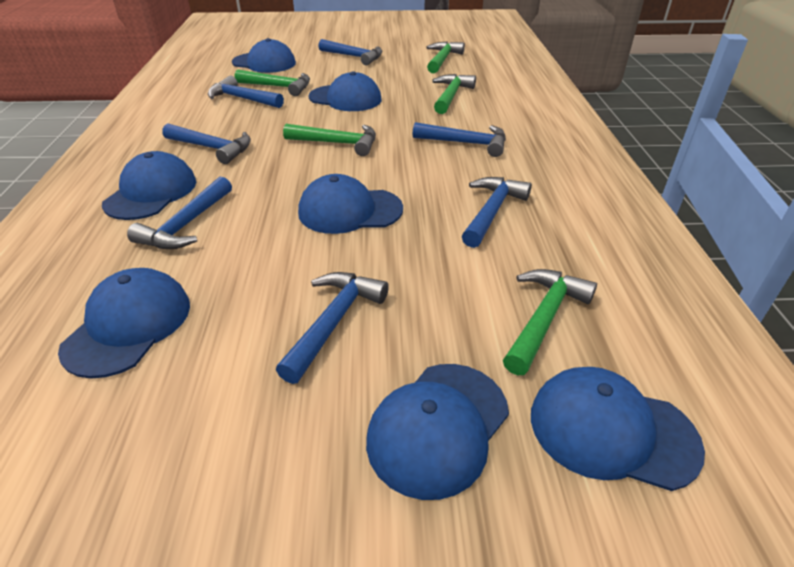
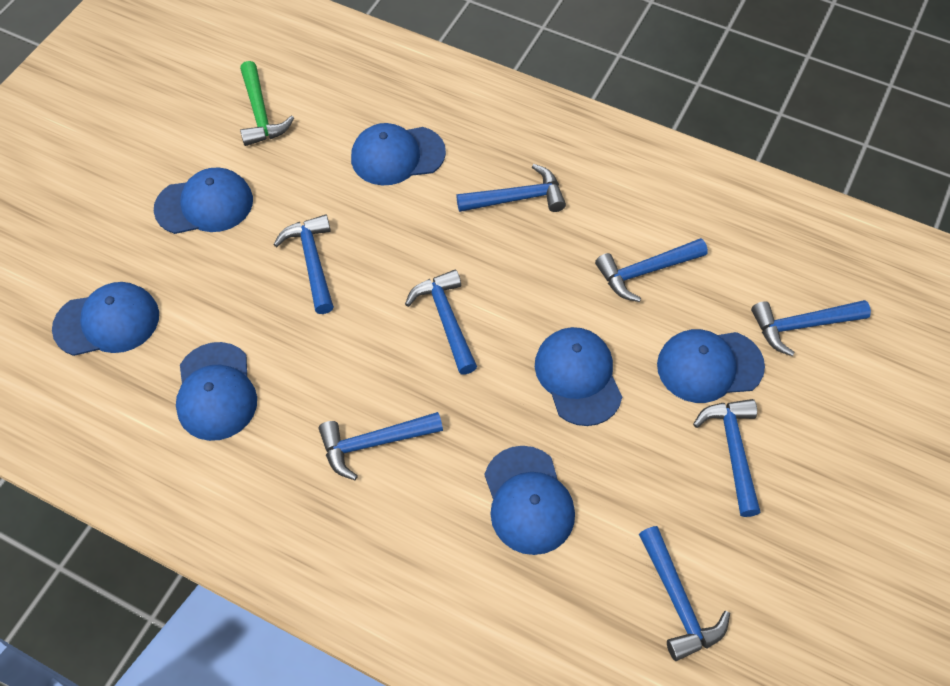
blue hammer: [127,176,232,249] [162,124,251,164] [208,76,284,108] [276,272,389,384] [318,39,383,65] [412,122,506,157] [462,177,532,248] = 7 -> [273,214,334,314] [319,412,443,480] [405,270,477,375] [456,164,566,212] [595,238,708,302] [639,526,730,661] [693,399,761,517] [751,300,871,356] = 8
green hammer: [235,70,310,96] [283,124,376,156] [427,41,465,73] [432,74,476,114] [503,269,597,375] = 5 -> [240,61,294,146] = 1

